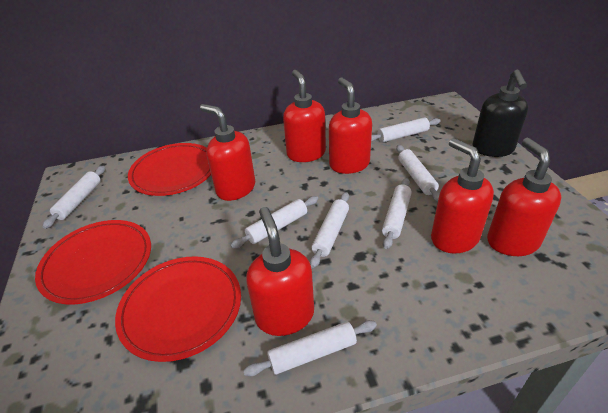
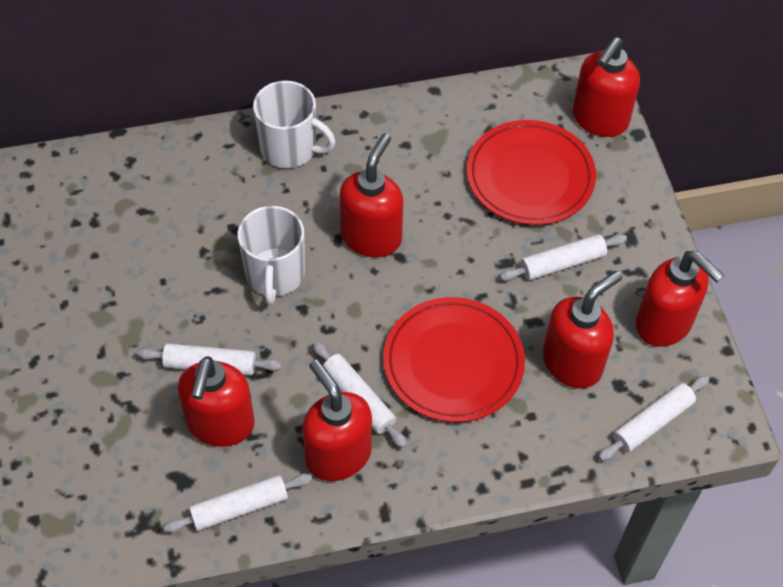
black soap dispenser: [473,69,528,157] = 1 -> none = 0
red plate: [35,220,151,305] [115,256,241,362] [128,143,211,196] = 3 -> [383,297,525,422] [467,120,596,225] = 2
white mug: none = 0 -> [237,206,305,305] [253,81,336,168] = 2
white rolling pin: [42,166,105,229] [230,196,318,249] [243,320,377,376] [310,192,349,268] [371,117,441,142] [382,178,412,249] [396,145,440,202] = 7 -> [137,343,282,375] [163,474,312,533] [313,341,407,448] [500,234,627,281] [598,375,710,461] = 5

